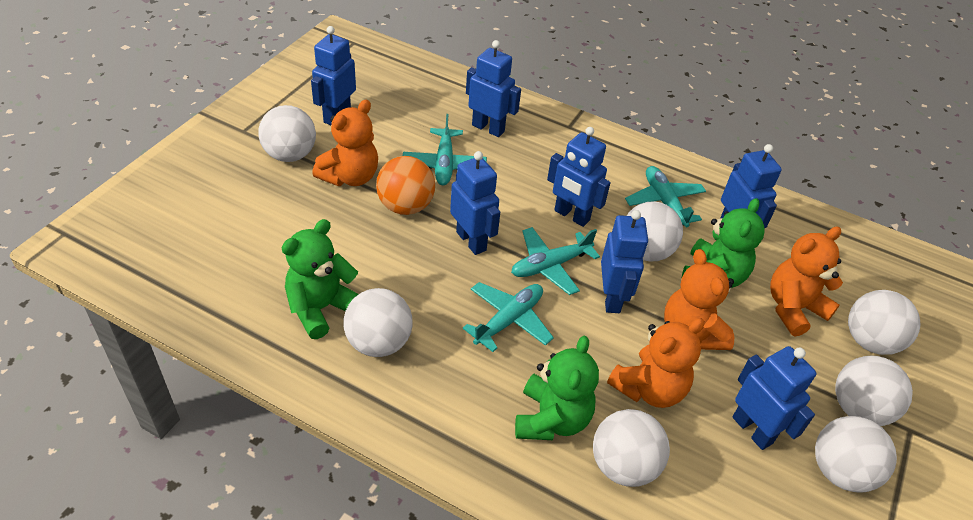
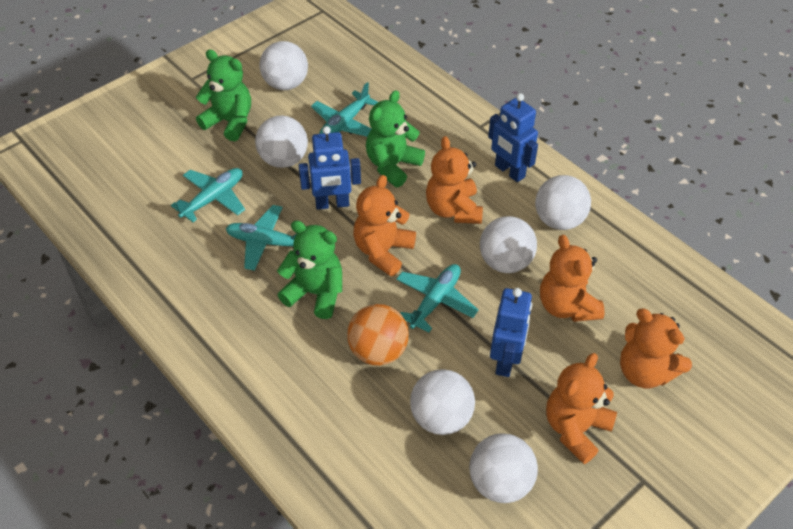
blue robot: [311,26,356,125] [450,151,500,255] [466,40,521,137] [547,127,611,227] [601,210,648,313] [720,144,782,228] [733,346,817,450] = 7 -> [299,126,361,210] [488,93,538,182] [490,288,532,377] = 3
orange teddy bear: [312,100,378,186] [607,318,705,408] [664,249,734,350] [770,226,843,336] = 4 -> [353,175,416,276] [426,136,483,224] [540,235,605,322] [546,353,617,464] [620,308,692,388] = 5
white ball: [258,105,316,162] [343,288,413,357] [593,409,670,487] [627,201,683,262] [815,416,897,493] [835,356,913,426] [848,290,920,355] = 7 -> [255,115,308,168] [259,41,308,90] [410,369,475,435] [469,433,538,503] [480,216,537,273] [535,175,591,230] = 6

